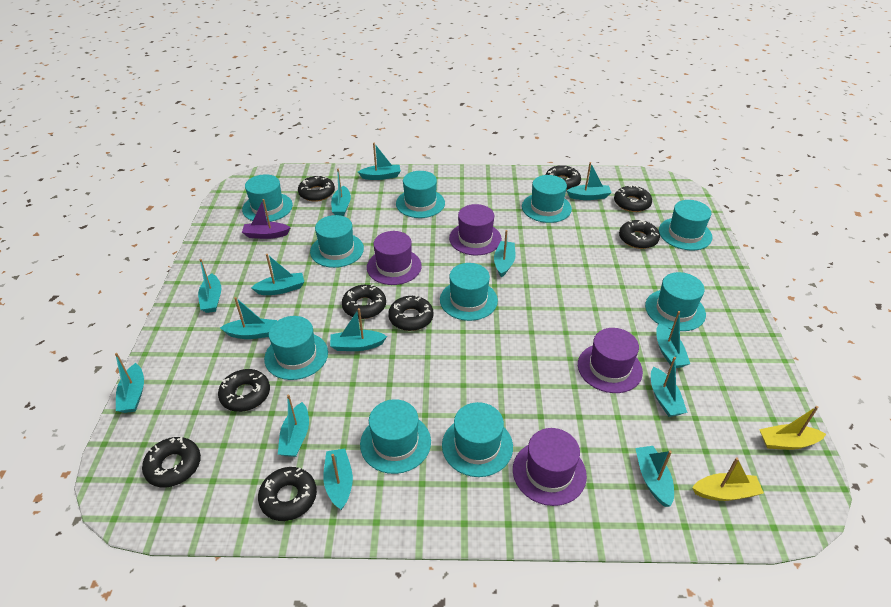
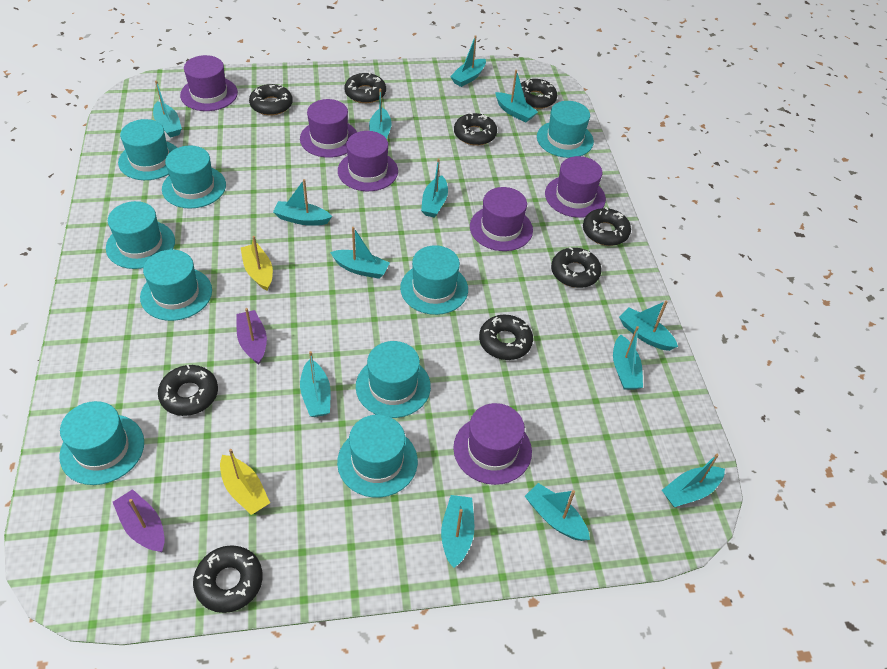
purple boat: [242,199,291,239] = 1 -> [113,489,165,552] [236,308,267,364] = 2
purple hat: [367,231,422,285] [449,204,502,255] [513,428,587,506] [578,328,643,393] = 4 -> [180,55,238,111] [300,99,357,158] [338,131,398,191] [453,403,532,485] [470,187,533,251] [545,156,606,218] = 6
turquoise boat: [115,353,144,413] [198,259,221,313] [220,297,277,339] [251,254,304,295] [278,395,309,457] [323,448,353,510] [330,308,387,351] [331,169,351,216] [358,143,401,180] [494,230,516,277] [567,162,612,200] [635,446,674,507] [651,357,688,417] [656,311,690,368] = 14 -> [153,80,182,138] [273,179,332,226] [300,351,330,417] [330,227,390,279] [369,88,392,139] [421,158,448,218] [441,495,474,568] [450,35,486,87] [495,70,538,123] [525,483,590,541] [613,326,643,390] [619,300,678,351] [662,454,725,507] = 13
turquoise hat: [242,174,293,222] [264,316,328,380] [310,215,364,268] [360,399,431,474] [396,171,445,218] [440,263,498,321] [442,402,513,477] [522,175,572,223] [645,272,706,331] [659,200,713,250] = 10 -> [59,401,144,485] [106,201,175,269] [118,119,177,180] [140,250,212,321] [162,146,226,209] [337,415,418,498] [356,341,431,418] [400,245,468,315] [537,101,594,158] = 9

